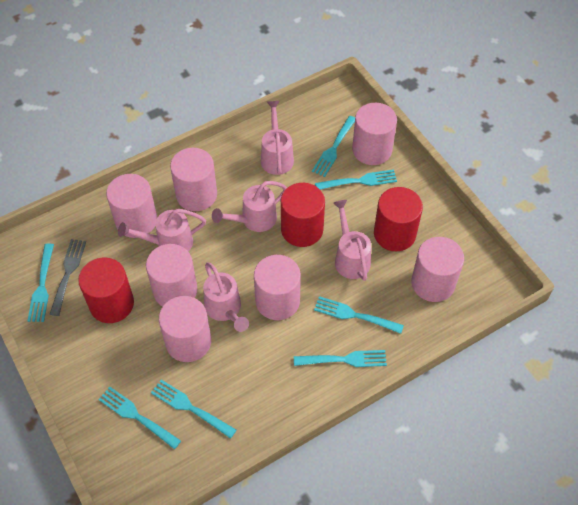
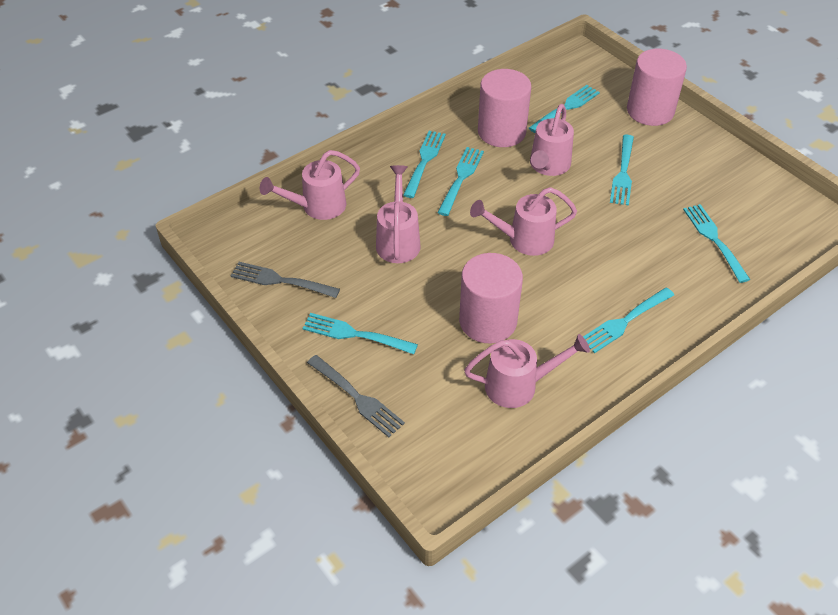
grey fork: [50,239,86,316] = 1 -> [231,262,340,298] [307,355,405,437] = 2
pink cylinder: [106,174,157,238] [146,244,197,306] [159,296,211,362] [170,148,217,211] [254,255,301,320] [352,103,397,165] [411,237,464,302] = 7 -> [459,253,523,343] [478,69,531,147] [627,49,687,126] = 3
red cylinder: [78,258,134,323] [281,183,325,247] [374,187,423,251] = 3 -> none = 0

